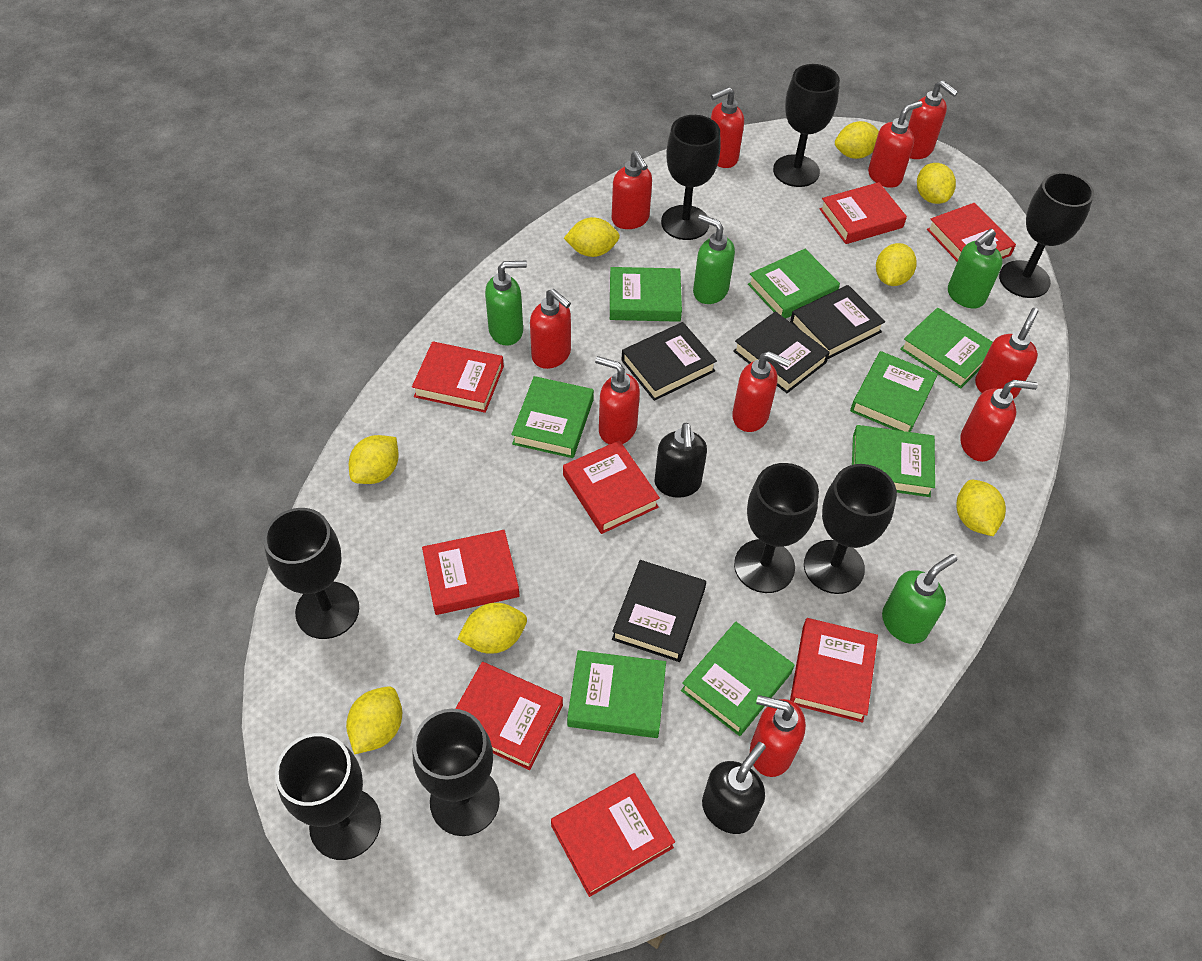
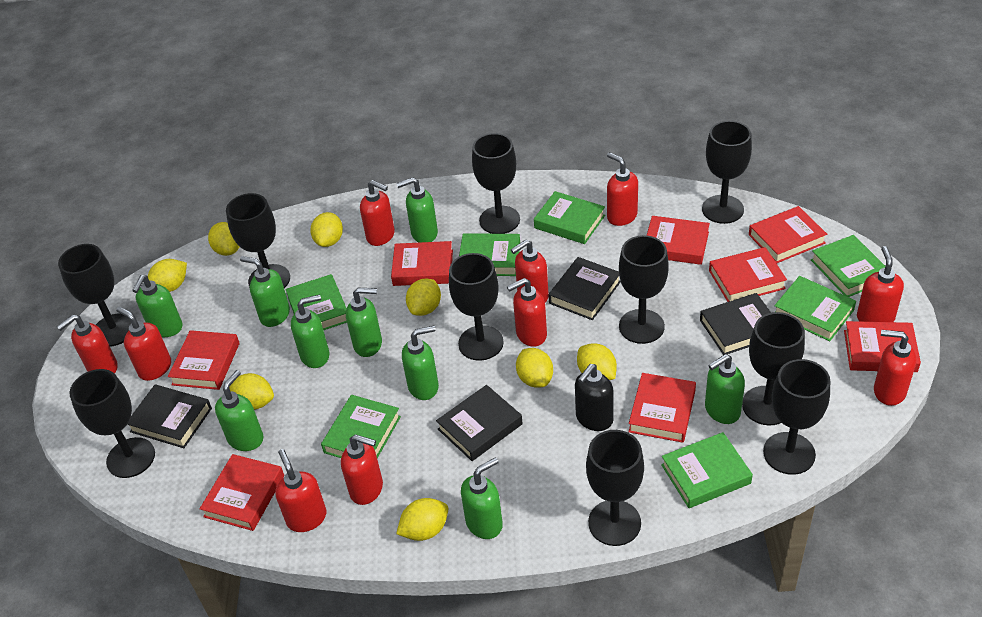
black goblet: [263,508,359,639] [275,733,381,860] [412,709,500,836] [661,115,721,240] [734,463,819,593] [773,64,840,187] [804,464,897,594] [999,172,1094,298] = 8 -> [58,244,132,347] [69,369,155,478] [226,193,290,288] [449,253,504,361] [472,133,520,234] [586,430,644,546] [619,235,669,344] [702,121,752,224] [742,312,805,425] [763,359,830,475] = 10
black soap dispenser: [654,423,707,498] [702,742,766,834] = 2 -> [575,364,614,431] = 1
green book: [511,376,594,458] [567,650,666,738] [610,267,682,322] [681,622,795,736] [748,249,840,319] [850,351,938,432] [852,425,935,497] [900,308,993,389] = 8 -> [285,274,347,330] [321,395,401,458] [459,233,520,276] [534,191,605,244] [661,432,753,508] [774,276,856,341] [811,235,885,297] = 7
green soap dispenser: [485,261,527,346] [693,214,735,304] [882,554,957,644] [948,229,1003,308] = 4 -> [132,275,183,337] [215,370,264,451] [240,256,290,327] [291,294,329,368] [346,288,382,357] [396,177,438,243] [402,326,439,400] [461,457,503,539] [705,354,745,424] = 9

